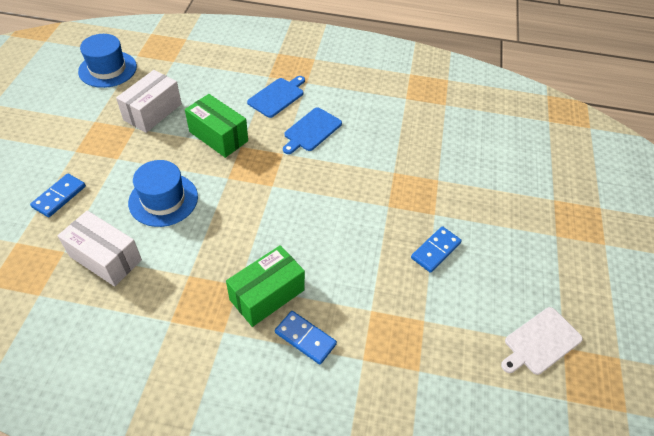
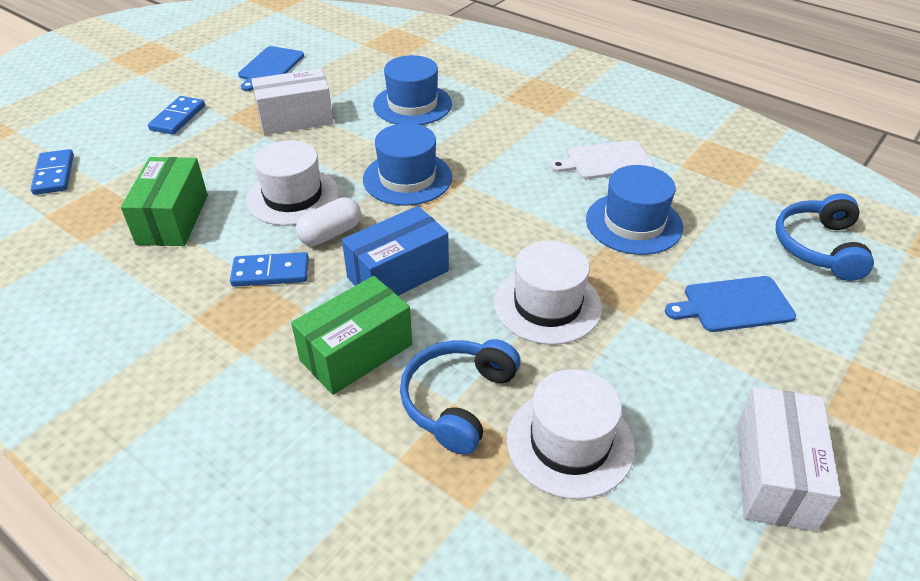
blue box: none = 0 -> [342,206,449,296] = 1
blue hat: [78,34,137,88] [128,160,198,227] = 2 -> [363,123,452,206] [373,55,452,125] [586,165,683,255] = 3
blue headphones: none = 0 -> [400,339,521,455] [775,193,874,281] = 2
white capsule: none = 0 -> [296,197,361,246] = 1
white hat: none = 0 -> [246,140,339,226] [494,241,602,345] [507,369,635,499] = 3

